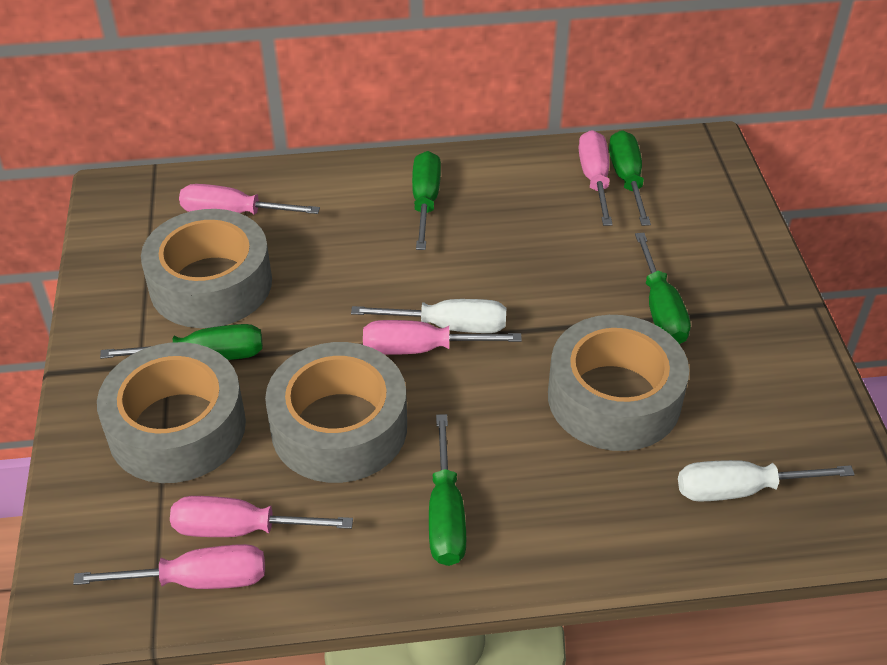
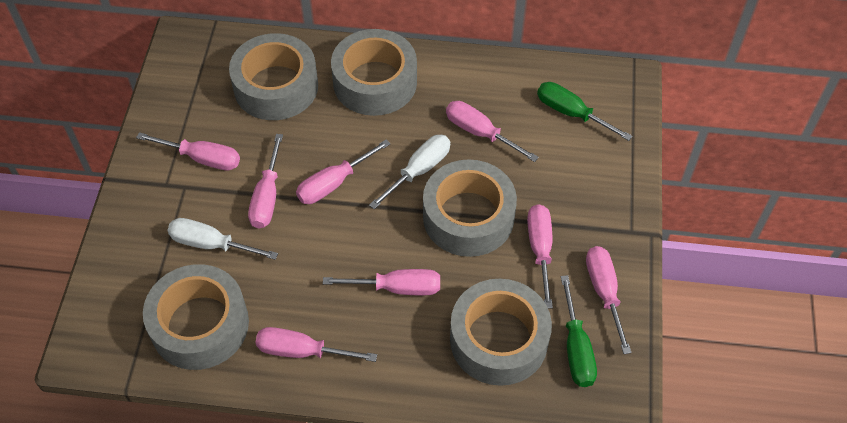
green screwdriver: [100,324,263,360] [412,151,441,250] [429,414,466,566] [609,130,651,226] [635,233,691,344] = 5 -> [537,82,632,141] [561,275,597,387] = 2
grey tape: [97,342,246,483] [141,209,272,328] [265,342,407,483] [548,315,689,451] = 4 -> [143,264,249,370] [229,33,318,120] [331,29,417,116] [423,159,517,257] [450,279,552,386] = 5
pink screwdriver: [73,544,265,589] [170,496,353,537] [179,184,320,215] [363,320,522,355] [579,130,613,226] = 5 -> [136,132,240,171] [248,134,283,229] [256,327,377,362] [296,139,390,204] [323,269,440,296] [446,101,539,162] [527,204,553,309] [586,246,631,354] = 8

